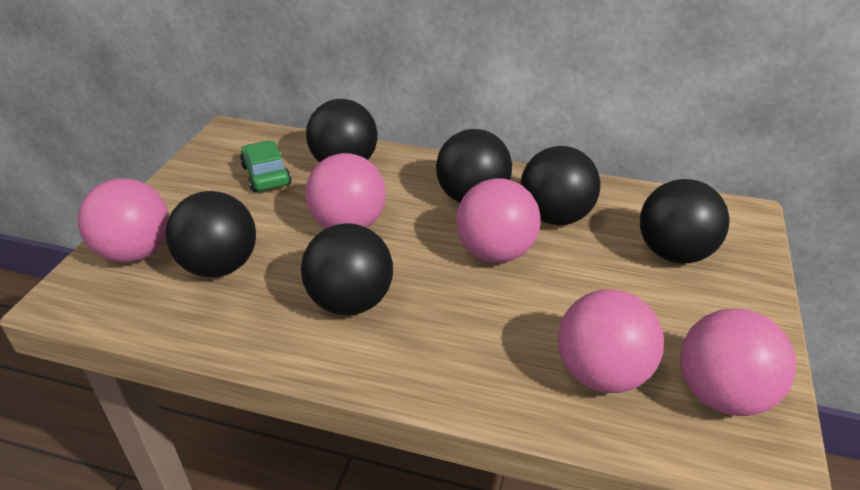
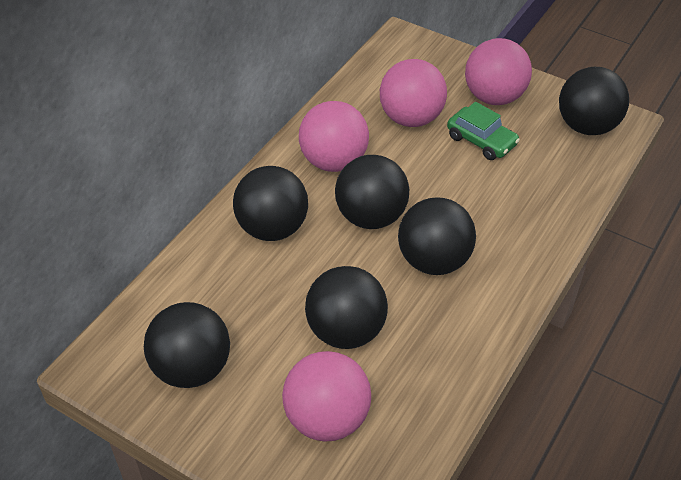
pink ball: [78,178,169,263] [305,153,386,228] [456,178,541,263] [558,289,664,393] [680,309,796,416] = 5 -> [282,351,371,442] [299,101,369,172] [380,59,447,127] [465,38,532,105] = 4

